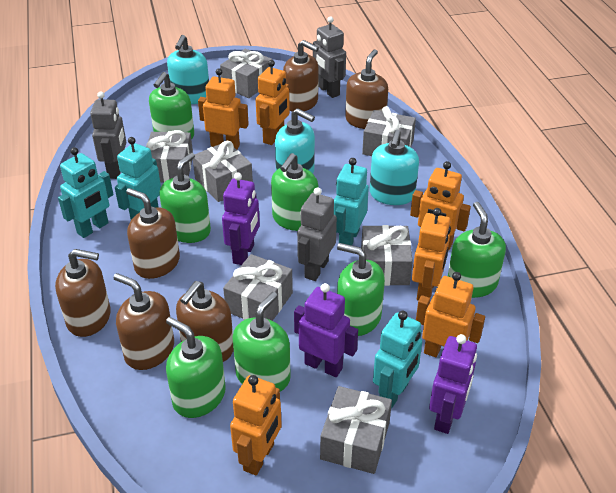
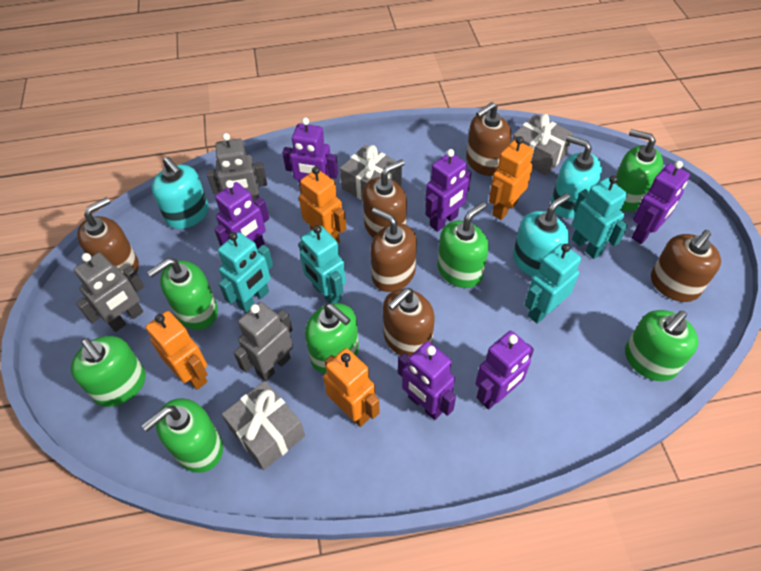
grey gift: [146,130,193,182] [193,141,253,202] [220,49,272,98] [223,254,293,321] [320,386,392,474] [361,225,413,286] [362,106,416,156] = 7 -> [222,381,305,470] [340,145,402,201] [512,114,573,176] = 3
orange robot: [198,68,249,150] [230,375,282,475] [255,60,290,145] [410,161,471,250] [412,208,451,301] [416,272,485,357] = 6 -> [146,311,208,390] [299,166,347,243] [323,348,380,427] [489,136,533,220] = 4
purple robot: [222,172,260,265] [294,283,358,377] [429,334,477,434] = 3 -> [214,180,269,249] [282,118,338,192] [398,341,456,420] [425,149,471,232] [476,331,534,410] [632,161,690,244] = 6

